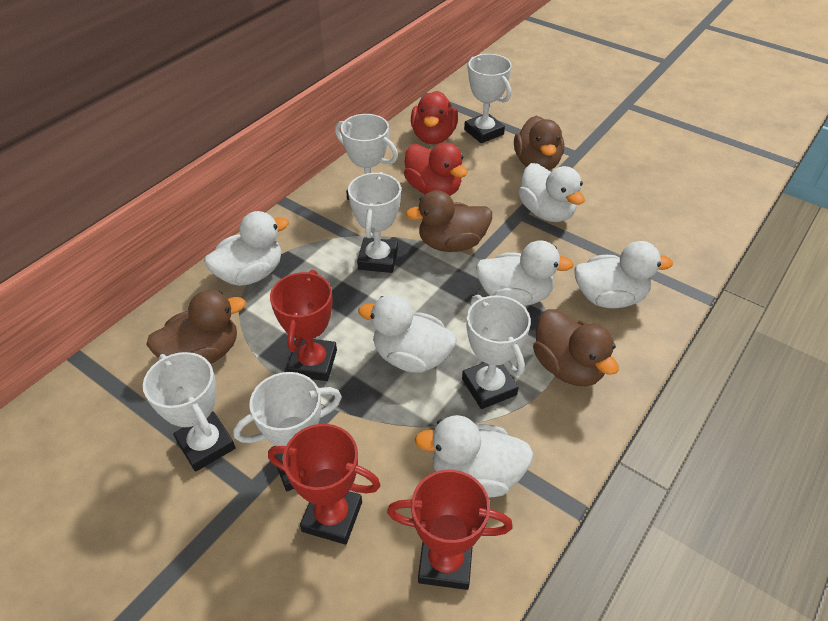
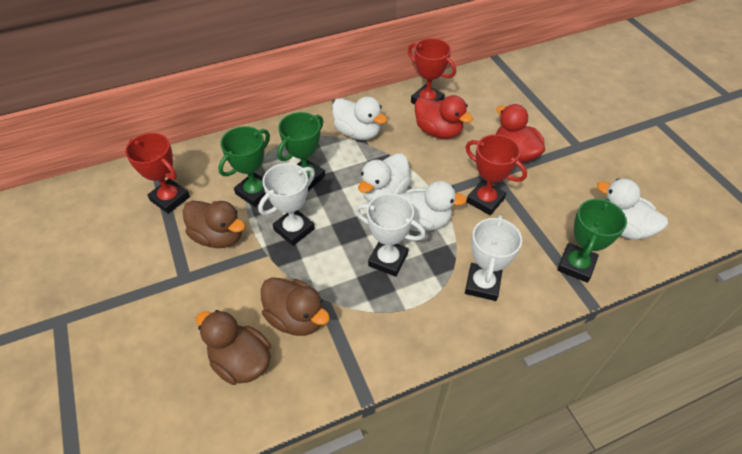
brown duck: [146,290,246,364] [406,190,492,252] [514,116,564,170] [533,309,619,387] = 4 -> [183,201,245,248] [196,310,271,385] [261,277,330,336] = 3
green trophy: none = 0 -> [218,126,270,207] [277,112,325,191] [557,198,627,283] = 3
white duck: [204,211,289,286] [358,295,457,373] [414,415,534,497] [476,240,574,306] [518,163,585,222] [574,241,673,308] = 6 -> [332,96,387,140] [358,153,411,202] [398,181,467,232] [597,178,668,240] = 4
white trophy: [143,352,235,472] [233,372,342,491] [335,114,398,200] [348,172,401,273] [462,295,531,409] [464,54,512,143] = 6 -> [258,163,315,246] [355,193,426,277] [465,215,522,301] = 3

